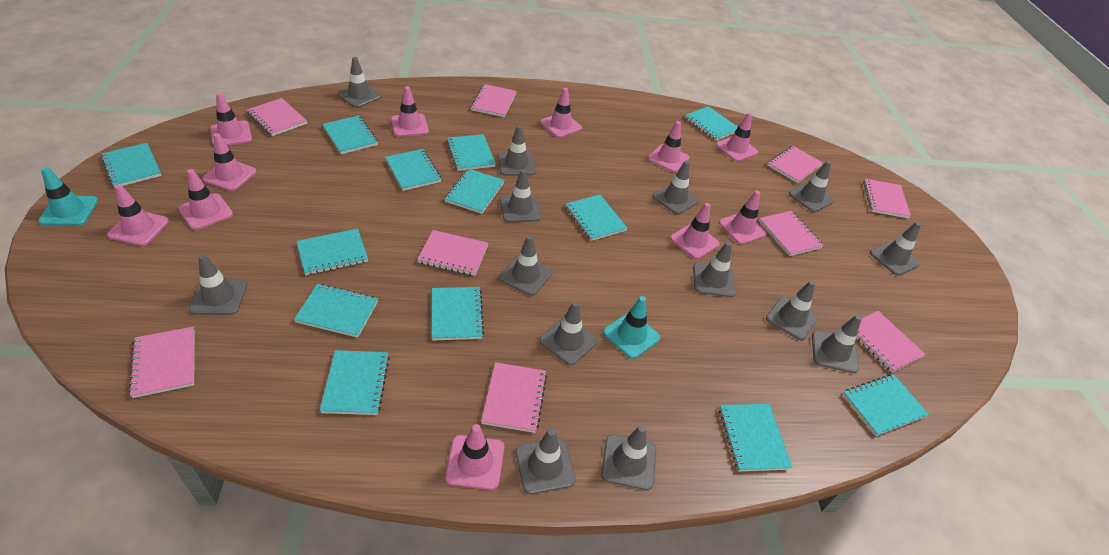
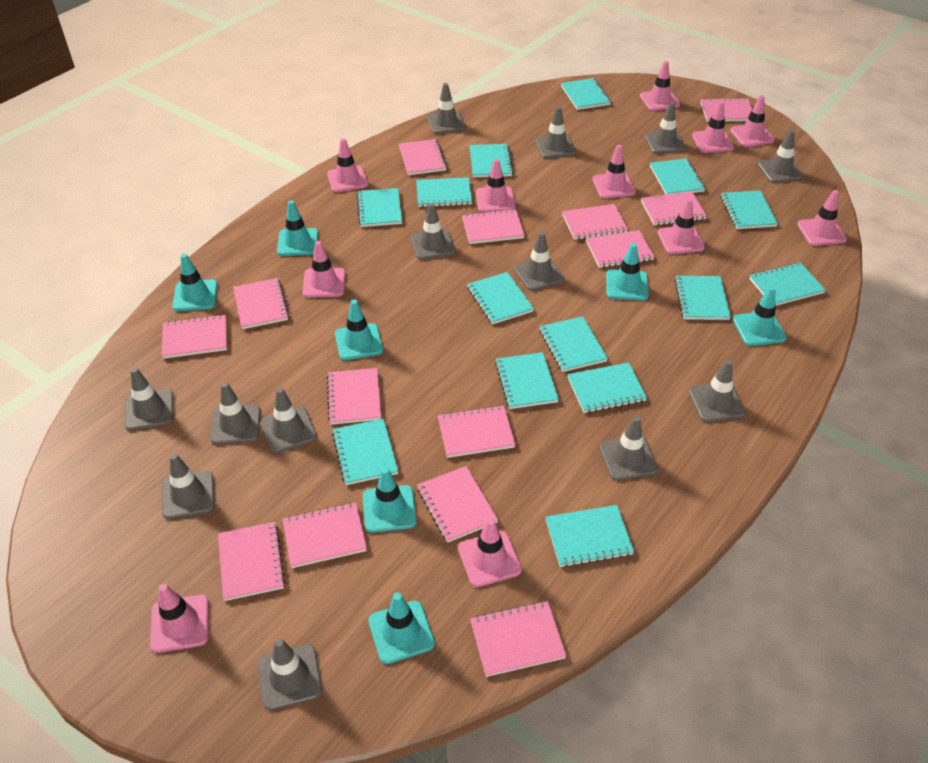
grey traffic cone: [189,254,247,315] [338,57,381,108] [498,125,536,176] [499,235,552,296] [500,169,541,223] [515,428,576,494] [539,301,598,365] [601,425,656,490] [653,161,699,214] [693,242,736,297] [766,281,818,340] [789,161,834,212] [812,315,862,373] [870,222,921,276] = 14 -> [125,367,173,431] [162,453,215,519] [210,382,261,445] [258,638,322,710] [261,387,317,453] [411,203,455,260] [427,83,466,134] [514,232,564,291] [535,106,576,158] [600,416,658,481] [645,102,686,154] [689,359,746,422] [758,129,804,183] = 13
pink notebook: [128,327,195,398] [247,98,307,136] [417,230,489,276] [471,84,517,117] [481,362,547,433] [759,211,824,256] [768,146,823,183] [856,311,926,373] [863,179,911,219] = 9 -> [162,314,227,359] [218,522,285,601] [233,278,289,329] [283,502,367,568] [327,368,381,425] [399,139,447,175] [417,466,498,543] [438,405,515,458] [462,209,525,244] [470,601,566,677] [562,204,628,240] [586,230,654,268] [641,192,707,226] [700,98,752,122] = 14
turquoise notebook: [101,143,162,187] [294,284,378,338] [297,229,368,275] [320,350,390,415] [322,116,378,154] [385,149,441,191] [432,287,484,341] [445,169,504,214] [446,134,496,171] [565,195,627,241] [685,106,738,141] [719,404,792,472] [843,374,929,436] = 13 -> [332,418,398,485] [357,188,402,227] [416,177,472,207] [467,272,534,324] [469,144,513,178] [495,352,559,409] [539,316,608,372] [545,505,634,567] [561,78,611,110] [568,362,647,413] [650,158,705,195] [675,276,731,320] [721,190,778,229] [749,262,826,306] = 14
turquoise traffic cone: [38,167,98,226] [603,296,660,359] = 2 -> [172,253,218,311] [277,200,318,256] [335,299,383,360] [363,467,417,533] [368,592,435,664] [606,243,649,301] [733,286,787,346] = 7

